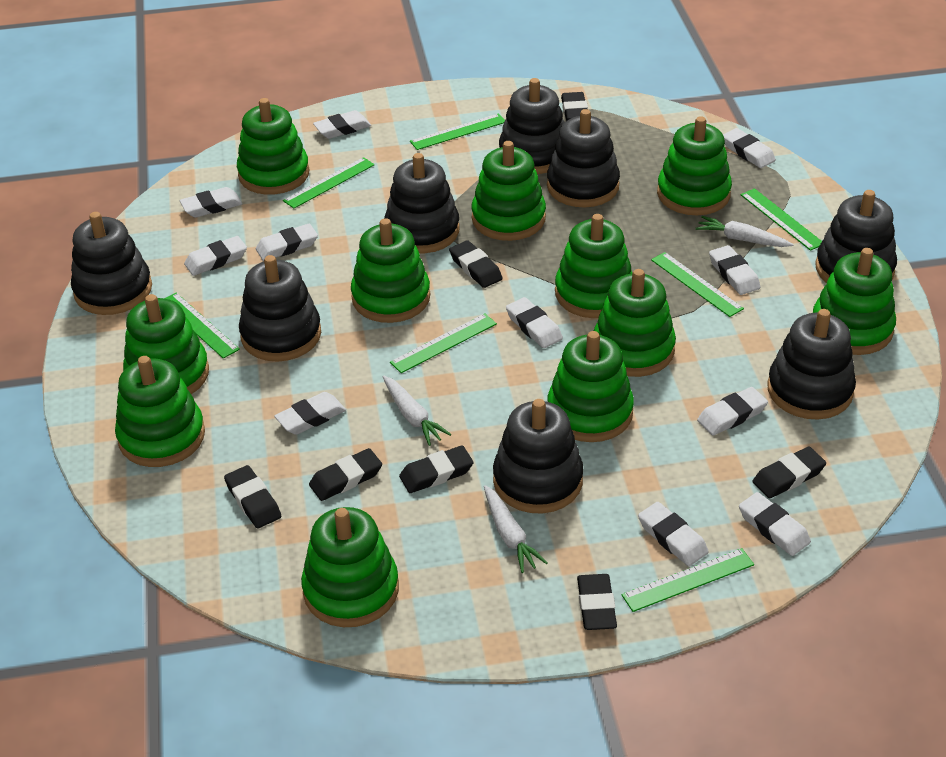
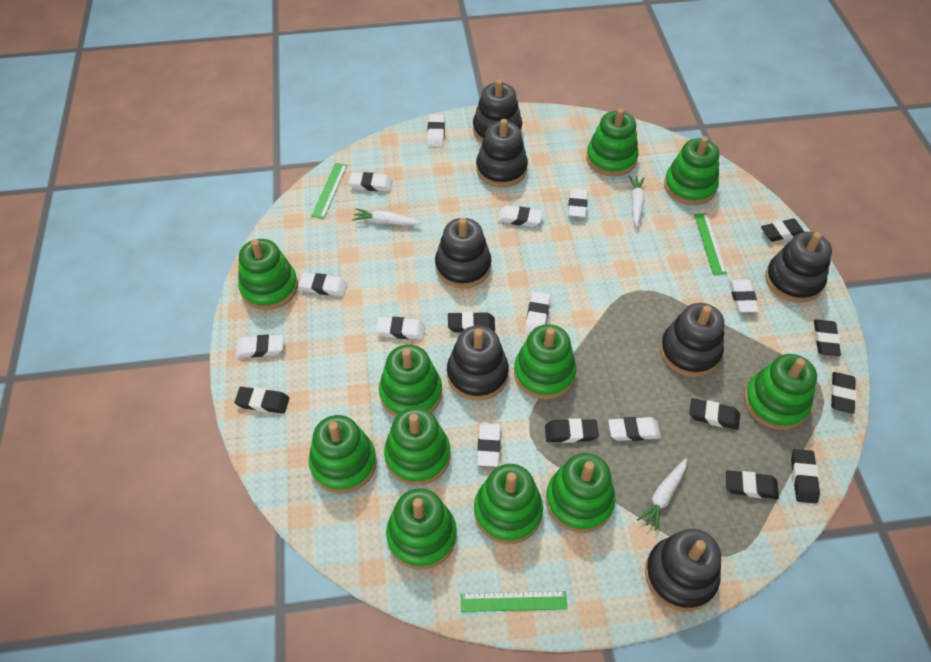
black eraser: [224,465,281,529] [309,448,382,501] [399,445,474,493] [449,240,503,288] [561,92,588,121] [577,574,617,630] [753,447,826,498] = 7 -> [235,387,290,414] [448,312,495,332] [545,418,599,443] [689,398,740,430] [726,470,779,499] [761,218,804,242] [791,449,820,503] [814,319,841,356] [831,372,856,413] = 9
black stacking toy: [71,212,152,315] [239,255,321,362] [384,153,460,253] [493,399,584,513] [499,78,565,174] [547,109,620,207] [767,309,856,420] [815,190,897,283] = 8 -> [435,218,492,288] [447,325,509,400] [473,79,522,142] [476,119,528,187] [645,529,721,611] [660,303,724,377] [765,232,832,303] = 7
green ruler: [164,293,240,359] [283,157,375,208] [390,313,497,373] [410,114,505,150] [621,548,754,612] [651,252,744,317] [741,188,822,251] = 7 -> [312,163,347,219] [461,591,568,612] [694,213,727,275] = 3

